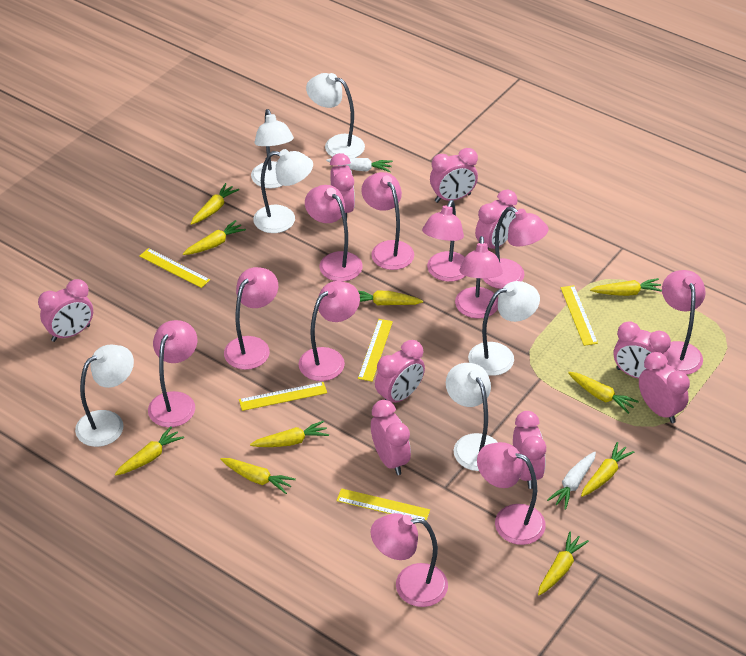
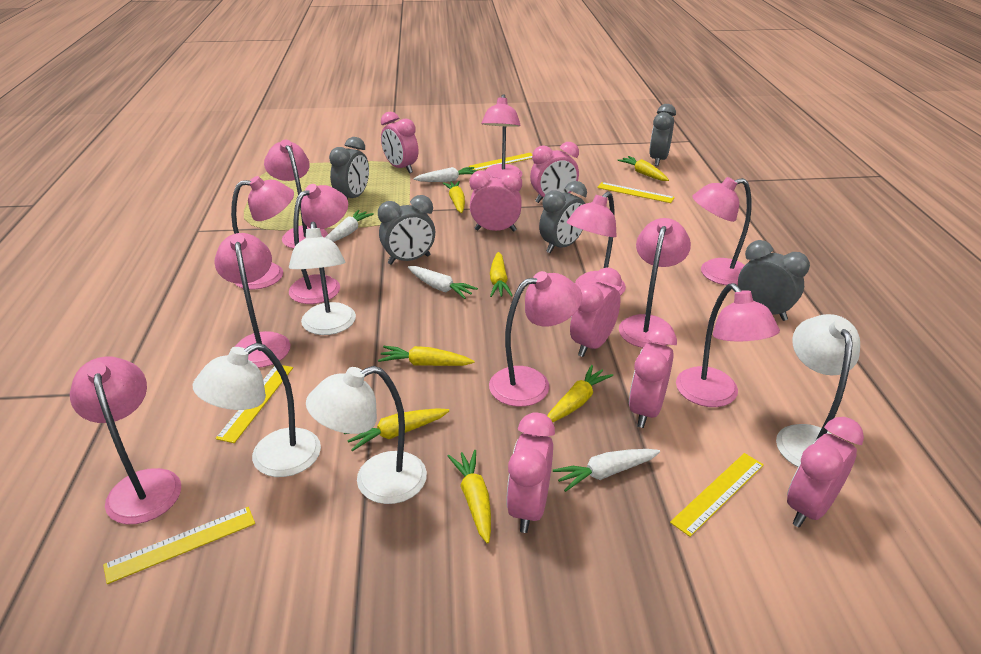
grey clock: none = 0 -> [329,137,369,199] [378,195,435,265] [539,181,587,254] [649,104,676,166] [738,240,810,321] = 5
pink clock: [38,279,93,342] [330,153,355,220] [371,400,411,475] [375,340,425,403] [430,148,478,203] [475,190,518,249] [513,411,546,489] [614,321,671,379] [639,352,690,423] = 9 -> [381,112,418,173] [469,171,522,232] [506,412,555,533] [530,142,579,203] [570,267,622,357] [629,325,677,428] [787,417,864,528] = 7
white carrot: [326,158,393,172] [547,452,596,510] = 2 -> [325,210,374,242] [408,266,478,299] [413,167,477,182] [553,449,660,492] = 4
white lamp: [75,344,134,447] [251,109,294,188] [253,149,313,233] [306,73,365,158] [446,363,498,471] [468,281,540,376] = 6 -> [193,343,321,477] [289,222,356,335] [306,366,427,504] [776,314,860,467] = 4
yellow carrot: [115,426,184,476] [183,220,246,255] [191,183,239,225] [220,458,296,494] [250,421,329,447] [358,290,423,305] [538,532,589,596] [568,372,639,414] [581,442,634,497] [590,278,662,296] = 10 -> [344,408,449,451] [378,346,475,366] [443,181,465,213] [448,450,491,544] [490,252,513,297] [547,365,613,422] [617,156,669,181] = 7

